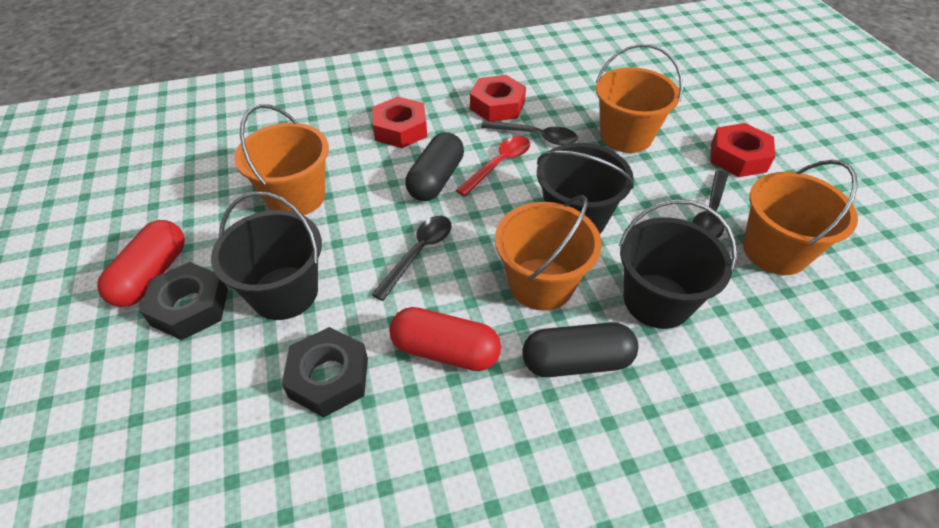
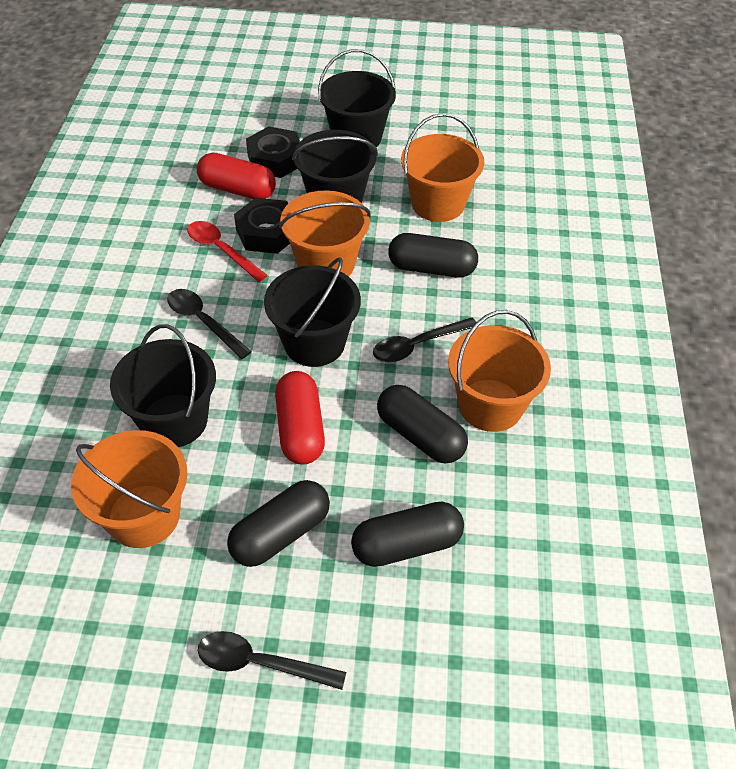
black bucket: [211,191,322,320] [537,143,634,234] [619,199,737,329] = 3 -> [110,324,216,447] [264,257,361,367] [292,130,378,203] [318,49,396,147] = 4
black capsule: [405,132,464,201] [522,322,639,377] = 2 -> [227,480,330,567] [351,502,464,567] [377,385,468,463] [388,233,478,278] = 4
red nut: [372,96,427,148] [470,75,526,122] [710,123,775,177] = 3 -> none = 0

